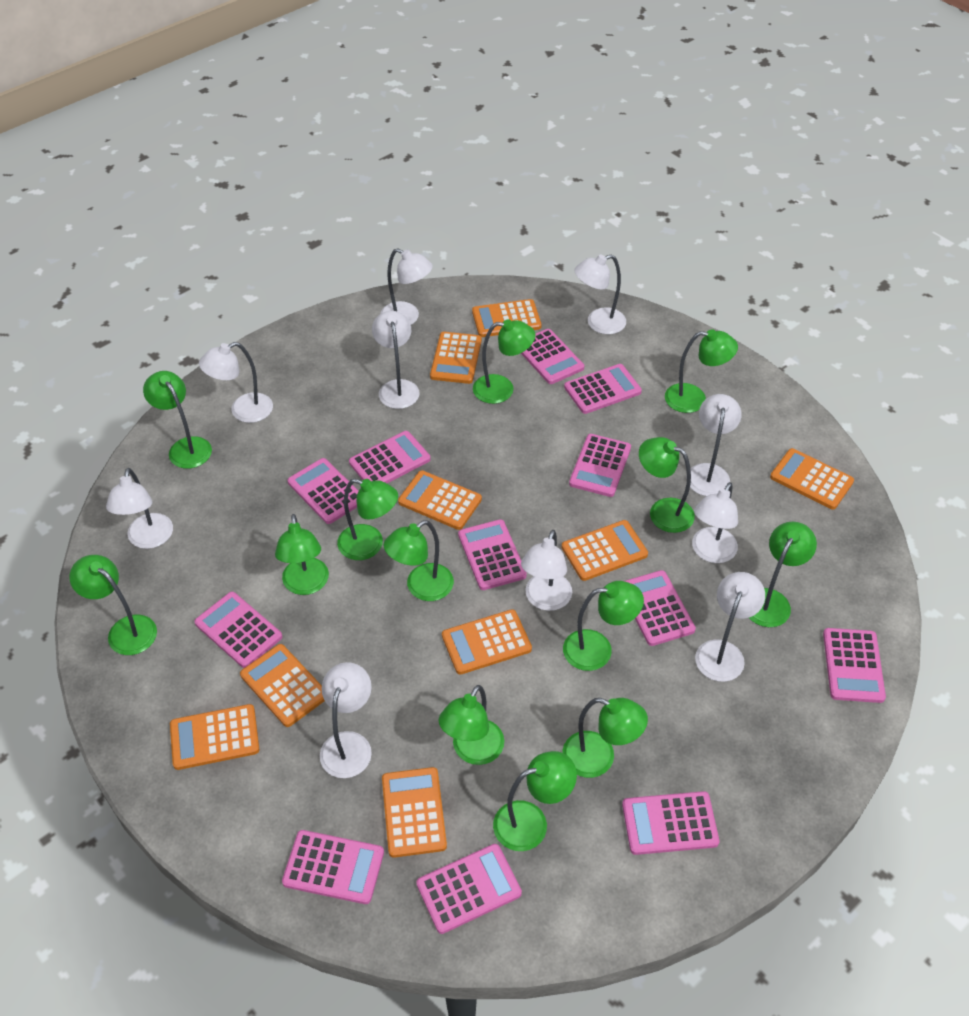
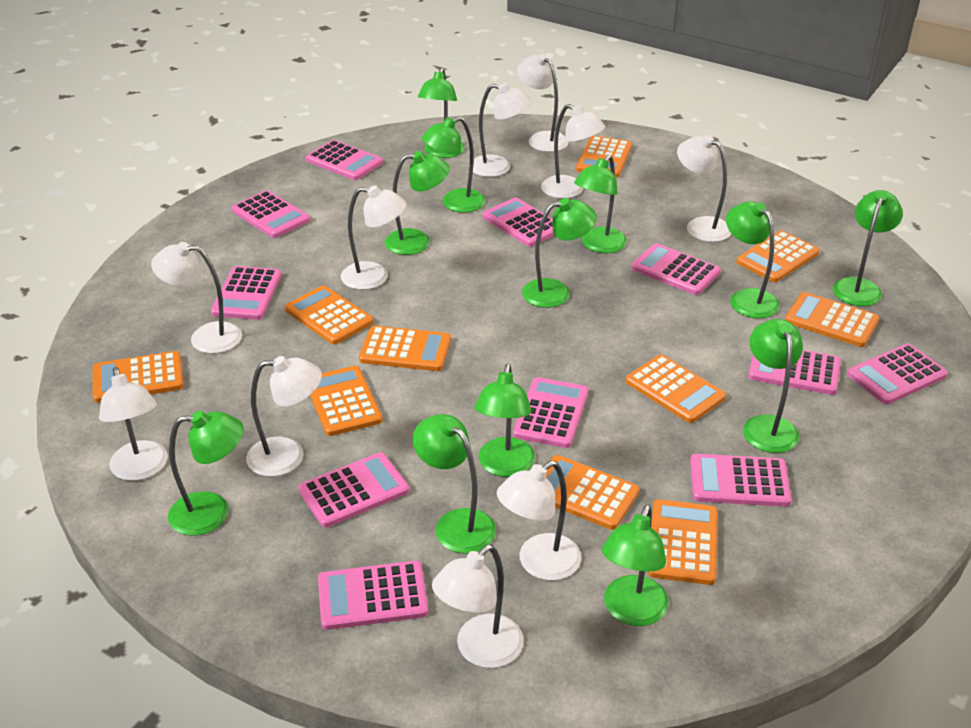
green lamp: [70,555,157,655] [143,371,212,469] [275,514,329,595] [337,479,398,560] [384,520,454,601] [439,685,504,765] [473,319,536,404] [493,751,577,851] [562,698,648,778] [563,581,644,671] [639,437,695,533] [665,329,738,413] [749,522,817,627] = 13 -> [168,411,244,536] [385,151,450,255] [412,414,496,554] [418,67,465,158] [421,117,485,213] [475,364,535,477] [522,198,597,308] [574,155,627,253] [602,505,669,626] [726,201,779,318] [743,319,803,453] [833,190,903,306] = 12
orange calculator: [170,704,259,770] [240,644,325,727] [382,767,447,858] [398,470,482,530] [430,332,482,384] [442,609,532,675] [472,299,542,337] [561,520,648,581] [770,448,854,510] = 9 -> [93,351,184,403] [285,285,373,345] [310,366,383,436] [359,326,451,371] [546,455,640,530] [576,136,632,177] [626,354,726,423] [648,499,718,585] [736,230,819,282] [785,292,879,347] = 10
pink calculator: [194,592,282,668] [282,830,384,904] [288,458,359,524] [349,431,430,483] [416,844,522,934] [458,519,527,590] [521,329,584,384] [564,364,642,414] [569,434,631,497] [622,791,719,855] [625,570,696,646] [823,628,886,703] = 12 -> [211,266,281,320] [231,190,310,238] [298,452,409,528] [306,140,383,180] [318,561,429,630] [483,197,554,247] [513,377,589,448] [631,243,721,295] [690,454,792,507] [748,350,841,395] [847,343,948,404] = 11

